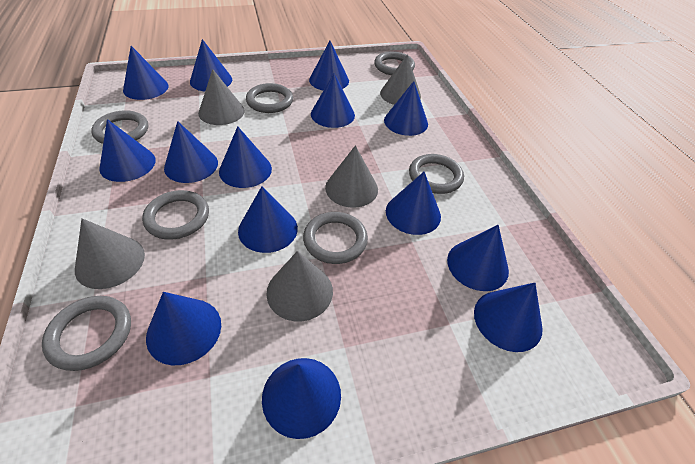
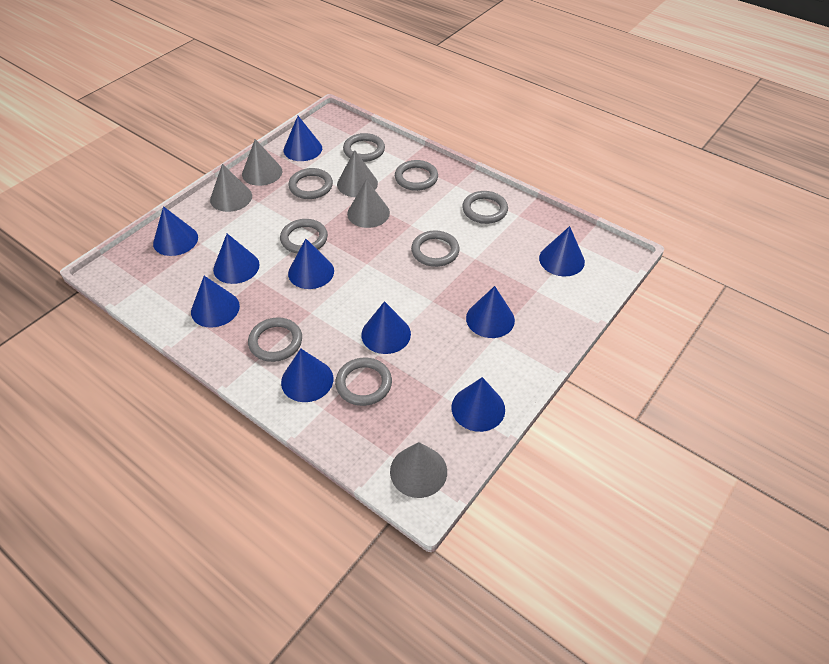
blue cone: [99,119,156,182] [123,46,168,100] [146,292,221,365] [164,121,218,183] [190,39,232,92] [219,126,272,188] [238,186,298,253] [262,358,341,439] [309,41,349,91] [311,73,355,128] [384,81,428,136] [386,172,441,235] [447,225,509,291] [474,283,543,352] = 14 -> [153,206,198,256] [191,276,240,328] [213,234,260,284] [281,348,333,402] [283,116,322,161] [288,238,334,289] [361,301,411,354] [452,377,505,432] [466,286,515,338] [539,226,585,276] = 10
grey ring: [42,296,131,371] [91,110,148,144] [142,190,209,240] [246,83,293,113] [303,212,368,264] [374,51,415,75] [409,154,464,194] = 7 -> [248,318,302,362] [280,219,328,253] [288,168,333,199] [335,358,392,406] [343,133,385,162] [395,160,438,191] [411,230,460,267] [462,191,508,224] = 8

